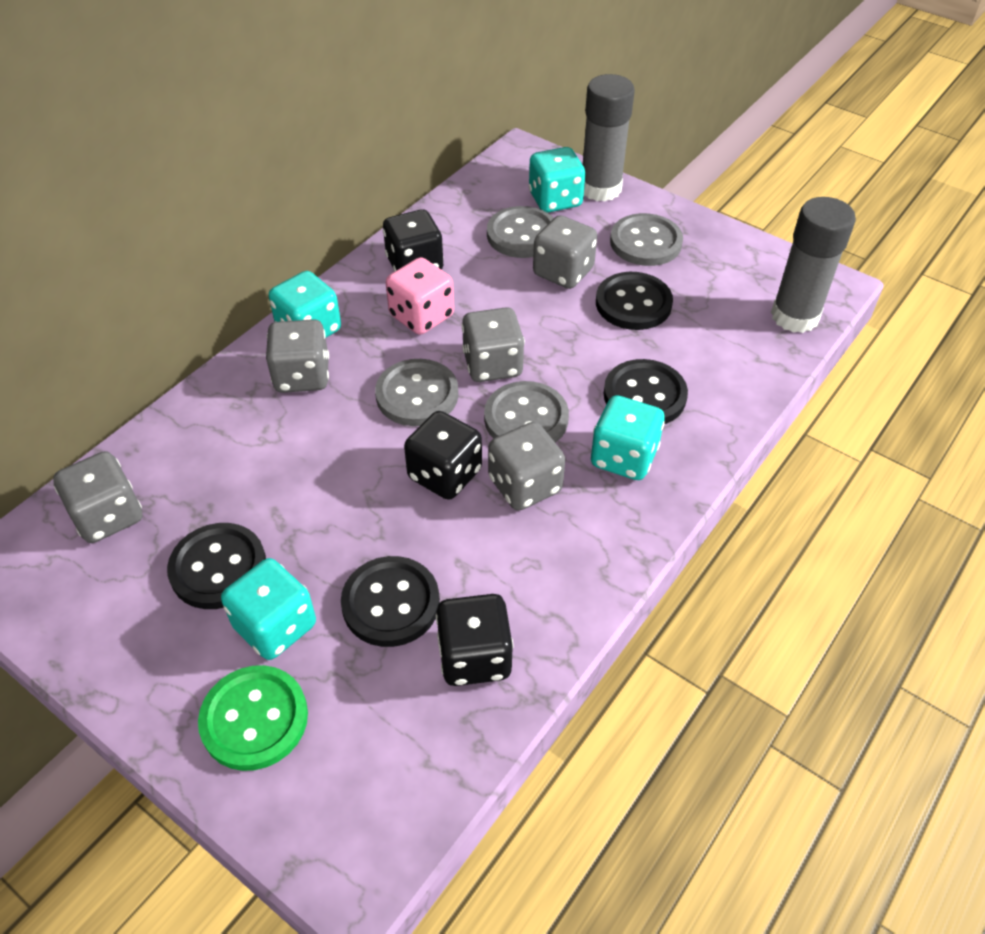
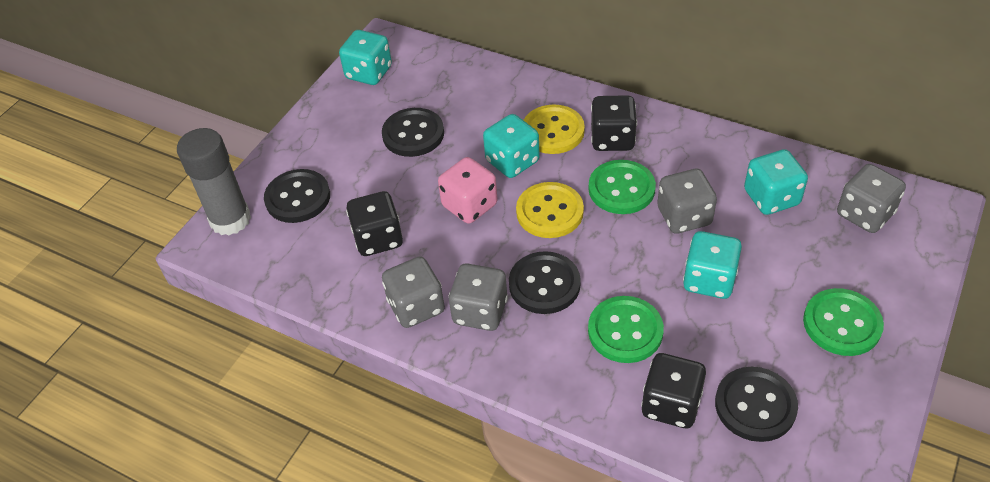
green button: [198,665,308,771] = 1 -> [588,296,664,363] [589,160,656,214] [803,288,884,356] = 3
grey button: [375,359,458,426] [484,381,569,443] [487,206,554,258] [610,213,683,266] = 4 -> none = 0
grey dice: [53,451,142,543] [266,319,329,393] [462,307,525,382] [488,422,565,511] [533,215,597,289] = 5 -> [382,256,445,328] [449,263,508,331] [657,169,717,234] [837,164,906,233] = 4
grey glue stick: [583,74,635,202] [771,197,856,333] = 2 -> [177,128,251,235] = 1
yellow button: none = 0 -> [516,182,584,238] [524,105,585,154] = 2

